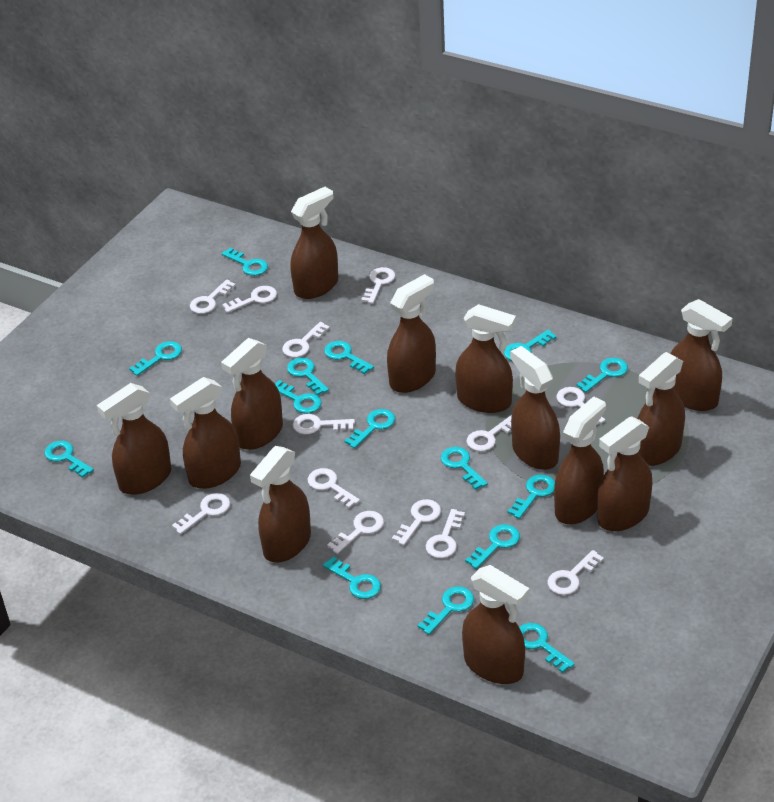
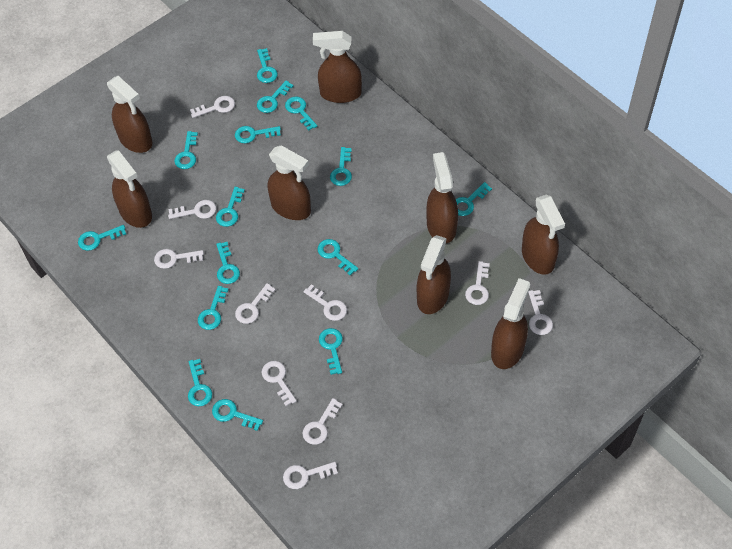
brown spray bottle: [97,383,172,495] [170,377,241,489] [221,338,283,450] [250,446,311,562] [291,187,338,299] [387,274,436,393] [455,304,516,413] [462,565,530,684] [510,346,560,470] [554,396,606,524] [597,416,652,531] [637,352,685,466] [670,299,733,411] = 13 -> [107,76,153,153] [107,150,152,228] [268,145,311,220] [313,31,362,103] [417,235,451,314] [426,152,458,243] [491,278,530,369] [522,195,565,275] = 8
white key: [172,493,230,534] [190,280,236,314] [222,286,277,313] [282,322,330,358] [293,414,355,435] [308,468,360,508] [327,511,384,554] [361,267,395,304] [392,499,441,546] [426,509,465,558] [467,415,512,452] [547,550,604,595] [556,387,605,425] = 13 -> [154,249,204,269] [168,200,216,219] [190,96,235,118] [235,283,276,324] [261,361,296,406] [283,462,338,489] [302,398,343,445] [303,284,347,321] [465,261,490,305] [528,290,553,335] = 10

